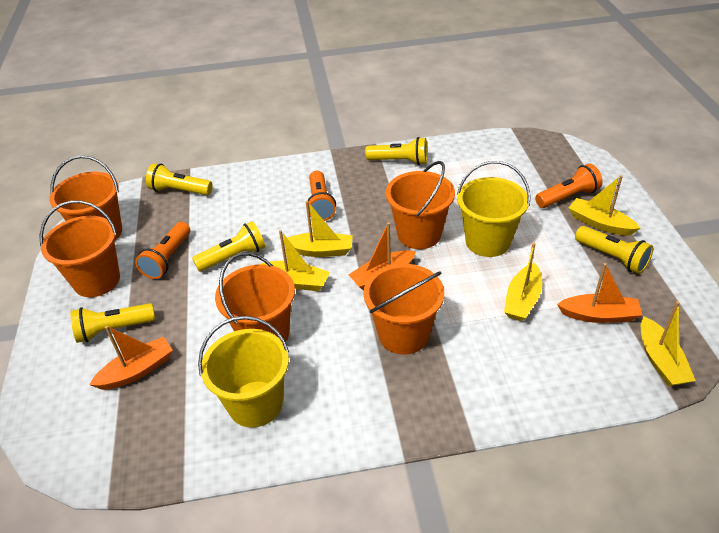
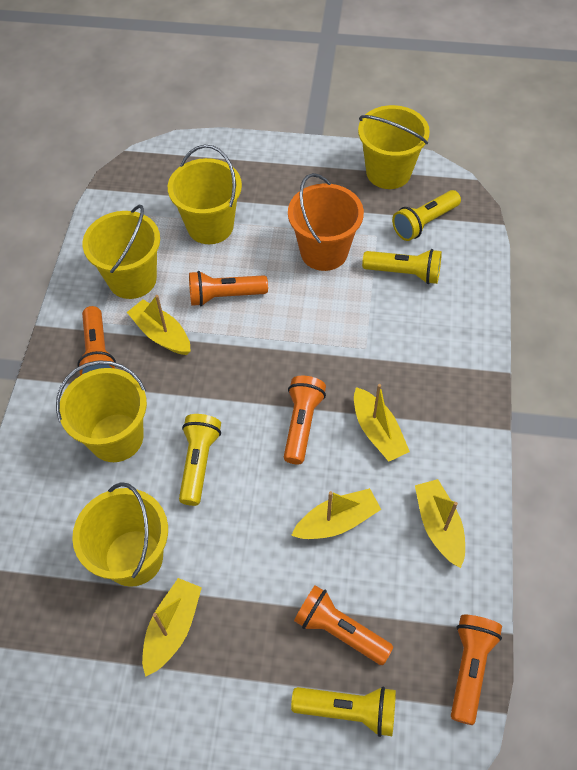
orange boat: [89,326,173,390] [348,222,416,291] [557,263,642,323] = 3 -> none = 0
orange bucket: [39,200,120,297] [49,156,122,241] [215,252,295,342] [363,264,444,355] [386,161,455,249] = 5 -> [288,173,364,271] = 1
orange flashlight: [135,222,190,279] [307,171,336,221] [535,163,603,208] = 3 -> [77,306,116,376] [189,271,268,306] [284,376,326,465] [294,585,393,665] [451,615,502,725] = 5
yellow bucket: [198,316,289,428] [457,161,530,257] = 2 -> [56,360,147,462] [72,482,168,587] [83,205,160,299] [168,145,242,244] [358,105,430,189] = 5
yellow flashlight: [71,303,155,343] [146,163,213,195] [192,221,265,271] [365,137,427,165] [575,226,653,274] = 5 -> [179,414,221,506] [291,686,396,737] [362,249,442,284] [392,190,461,241] = 4

